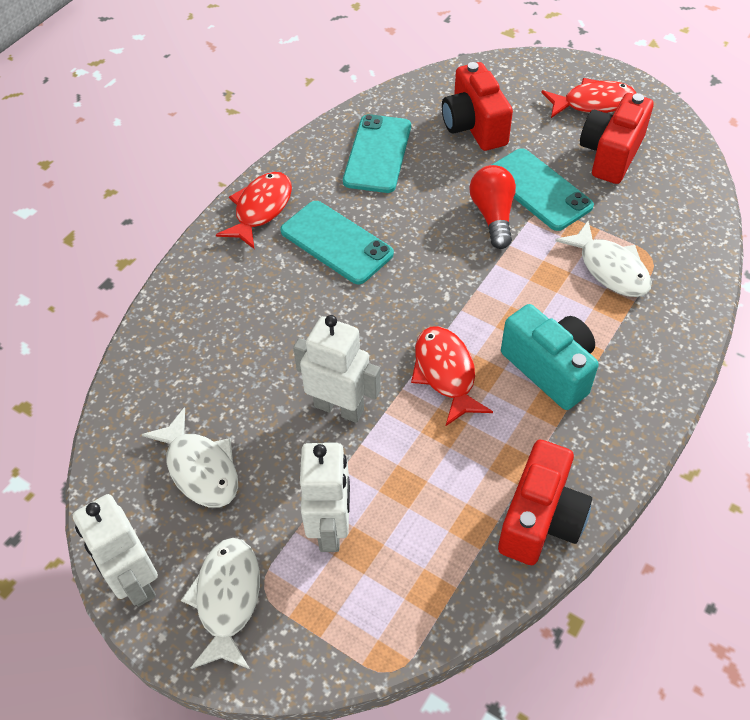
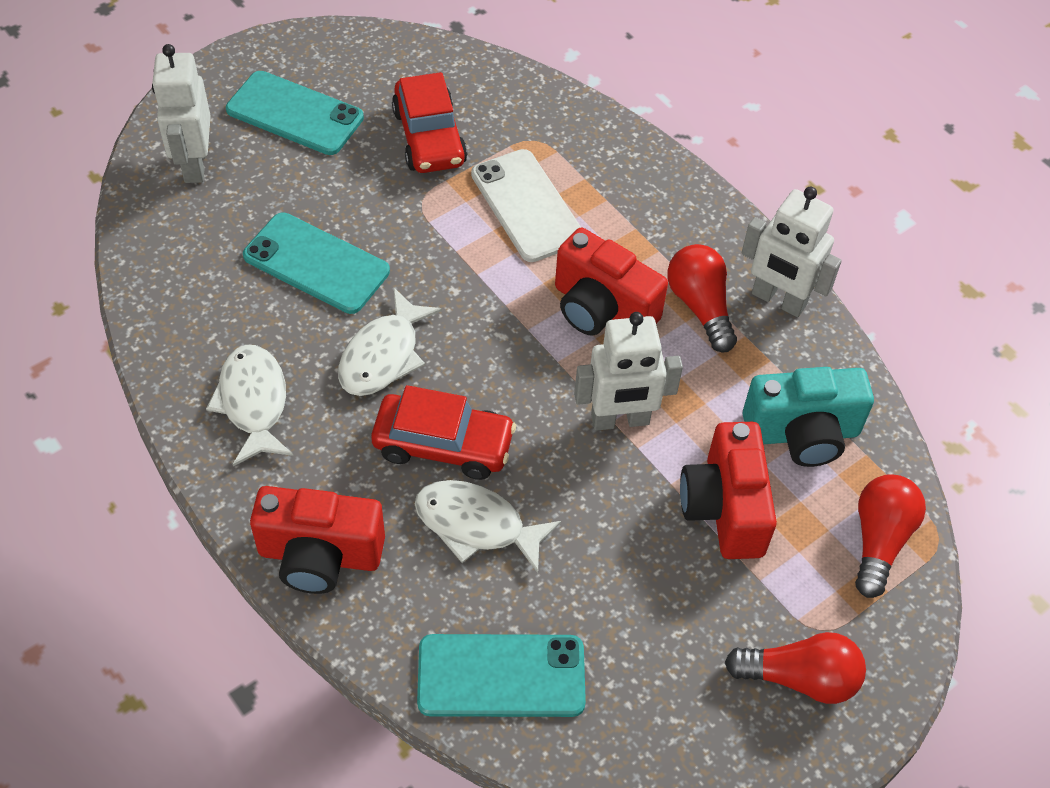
red car: none = 0 -> [371,385,516,480] [392,72,467,173] = 2
red fish: [216,172,292,249] [411,326,493,426] [541,78,636,118] = 3 -> none = 0
red light bulb: [470,165,516,249] = 1 -> [667,244,737,352] [725,632,866,704] [855,474,926,598] = 3
white phone: none = 0 -> [471,149,582,262] = 1

